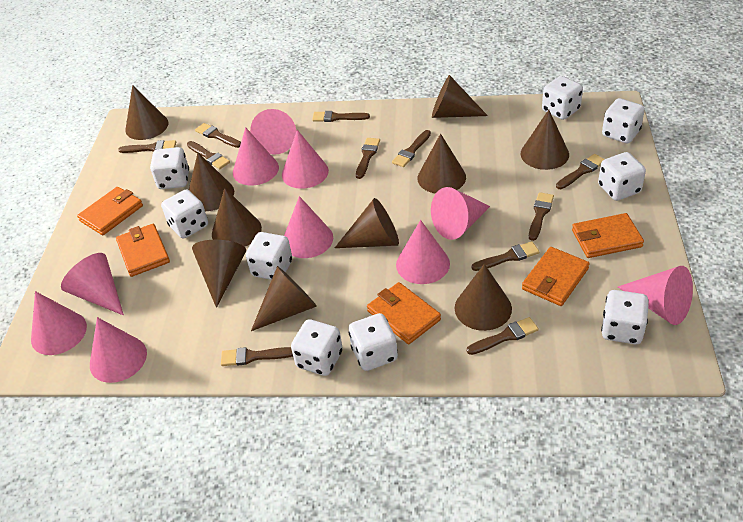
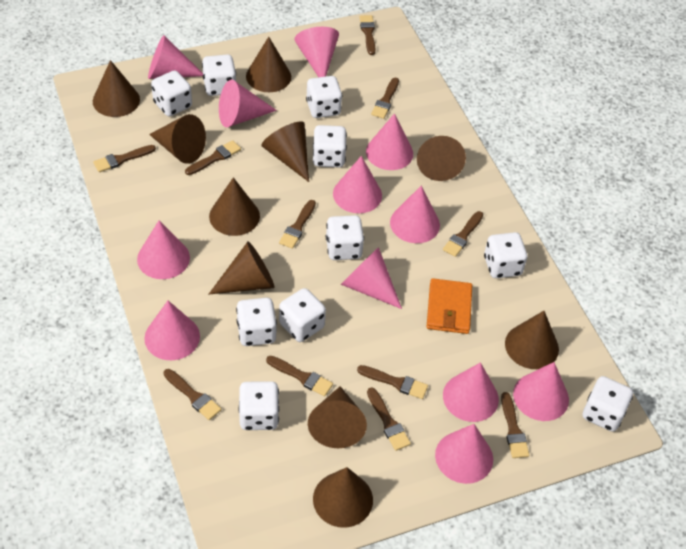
orange wallet: [77,187,143,235] [116,224,170,277] [367,282,441,344] [522,247,590,306] [572,213,644,258] = 5 -> [427,278,472,334] = 1
pink cone: [31,291,87,355] [61,253,124,316] [90,317,147,383] [233,127,279,185] [250,109,296,155] [282,130,329,189] [284,196,333,258] [396,220,450,284] [431,187,490,240] [618,266,693,325] = 10 -> [137,220,190,279] [144,301,200,360] [148,35,203,79] [219,80,277,127] [294,27,339,77] [333,156,382,213] [341,247,402,309] [366,113,413,170] [390,186,440,243] [435,424,493,484] [443,362,499,422] [513,362,569,421] = 12
white dice: [150,147,189,189] [161,189,208,238] [246,232,292,280] [291,319,343,376] [349,313,398,371] [542,76,583,120] [598,152,646,201] [601,290,649,344] [602,98,645,143] = 9 -> [151,70,192,116] [202,54,236,96] [236,298,277,346] [238,381,279,430] [279,288,326,342] [306,76,342,118] [313,125,347,167] [326,215,364,260] [484,232,527,278] [583,376,633,432] = 10

